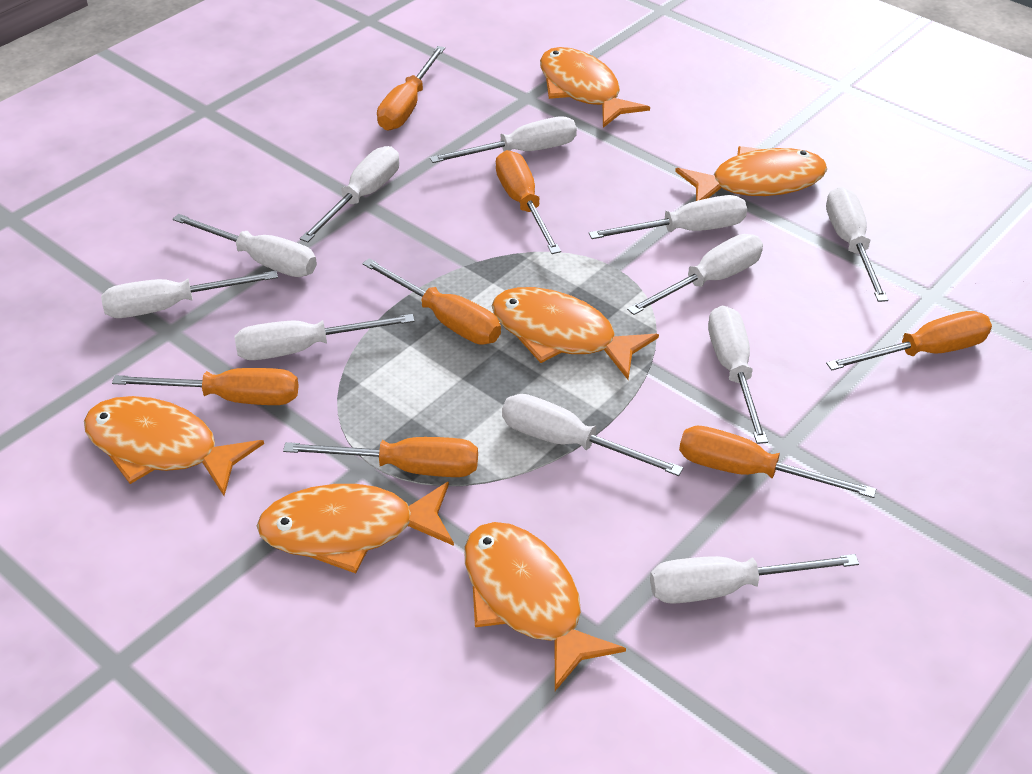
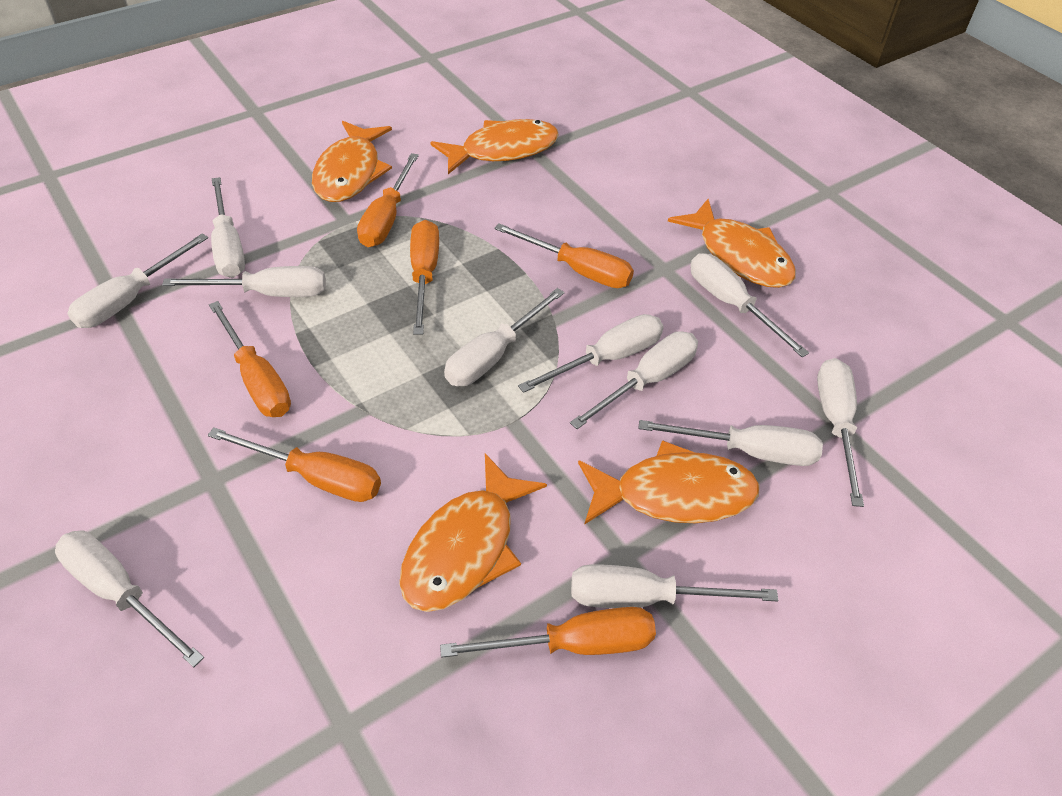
orange fish: [84,396,264,496] [257,482,454,573] [464,522,626,691] [492,287,659,380] [540,47,650,128] [675,146,827,201] = 6 -> [312,121,392,202] [399,454,547,612] [430,119,559,174] [578,440,760,525] [668,199,796,288] = 5
orange screwdriver: [112,368,299,405] [283,437,478,477] [362,258,501,344] [377,46,445,131] [496,150,561,254] [679,426,876,498] [826,311,992,370] = 7 -> [208,427,381,502] [209,301,291,417] [357,153,419,247] [410,220,439,334] [440,607,656,658] [494,223,634,288] = 6

